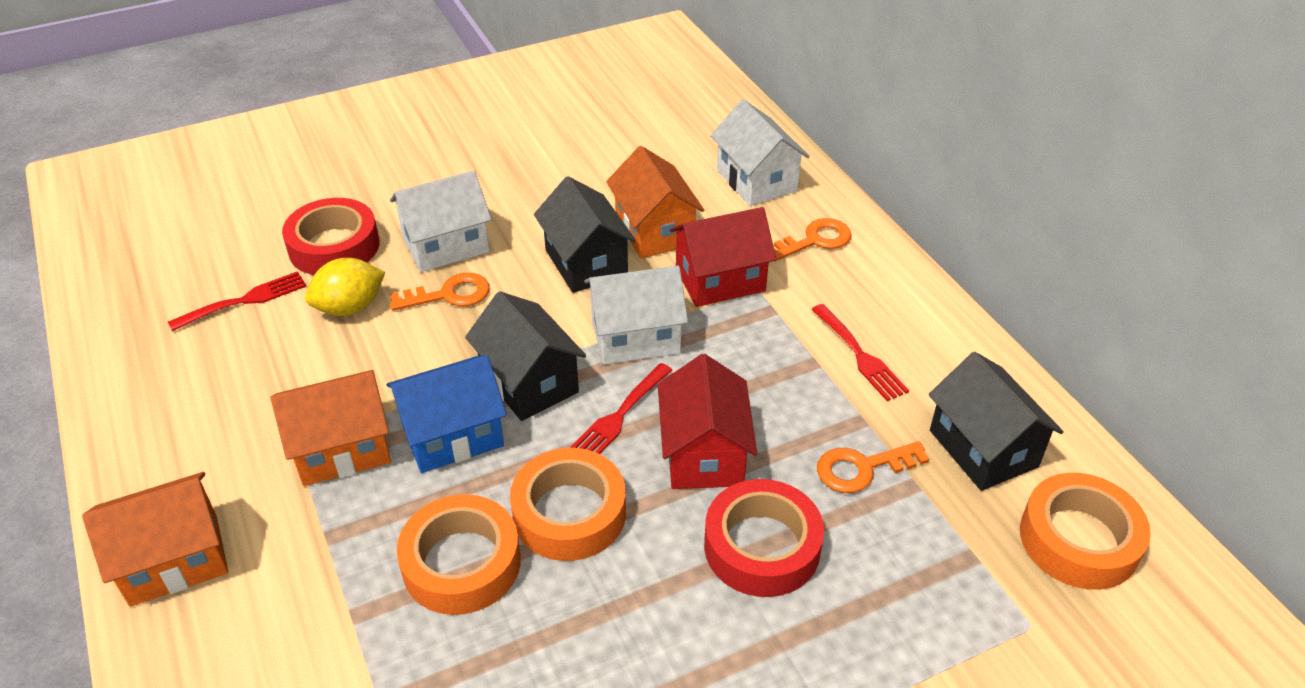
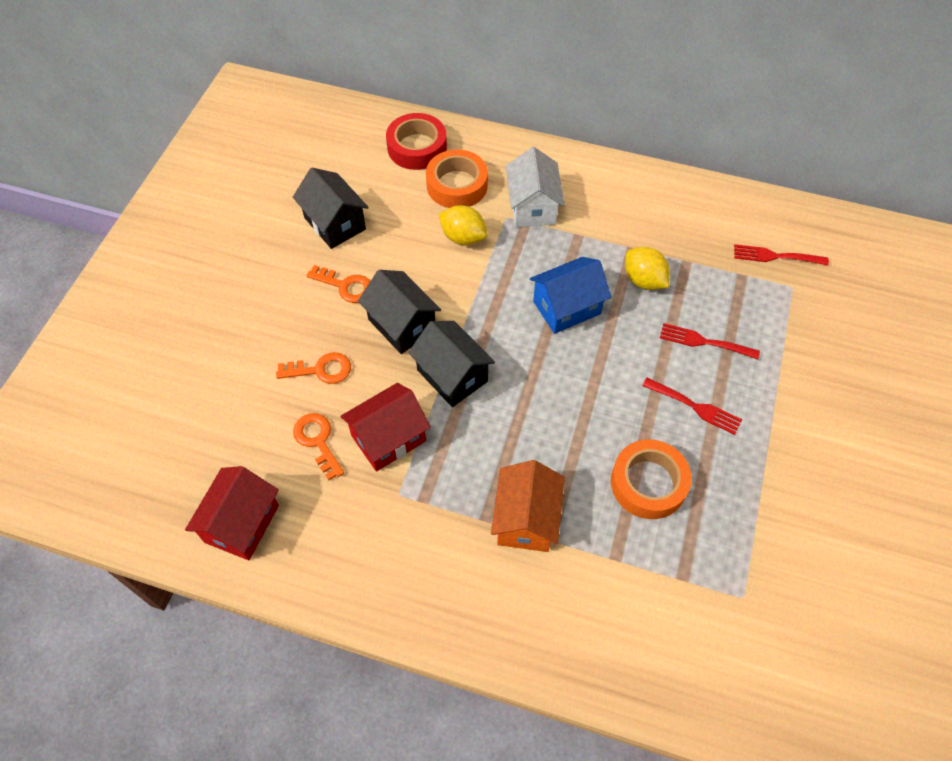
orange house: [82,472,228,607] [271,370,391,486] [606,146,704,259] = 3 -> [491,460,565,552] = 1
orange tape: [397,494,521,615] [510,448,626,561] [1020,473,1151,590] = 3 -> [426,149,488,208] [611,439,692,519] = 2
red tape: [282,198,380,275] [704,479,824,597] = 2 -> [386,113,447,170] = 1
white house: [390,171,491,272] [584,266,688,365] [711,99,810,206] = 3 -> [506,147,564,227] = 1
yellow lemon: [305,258,385,316] = 1 -> [439,205,487,246] [625,247,670,290] = 2

